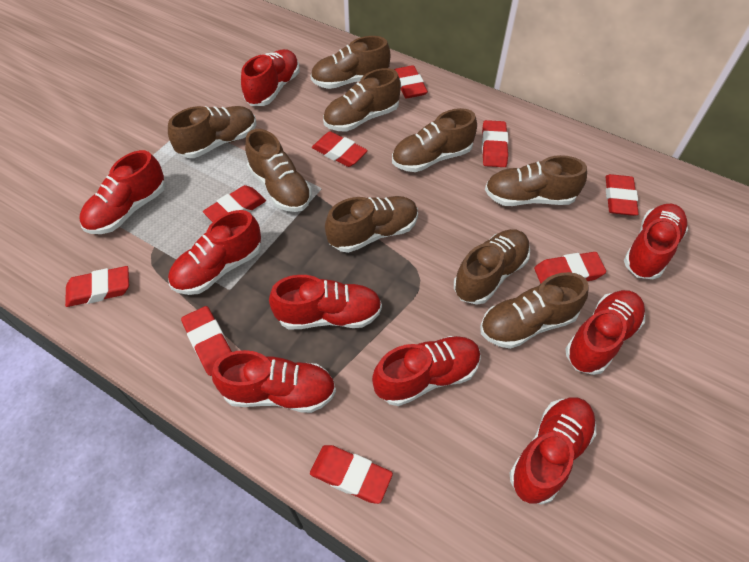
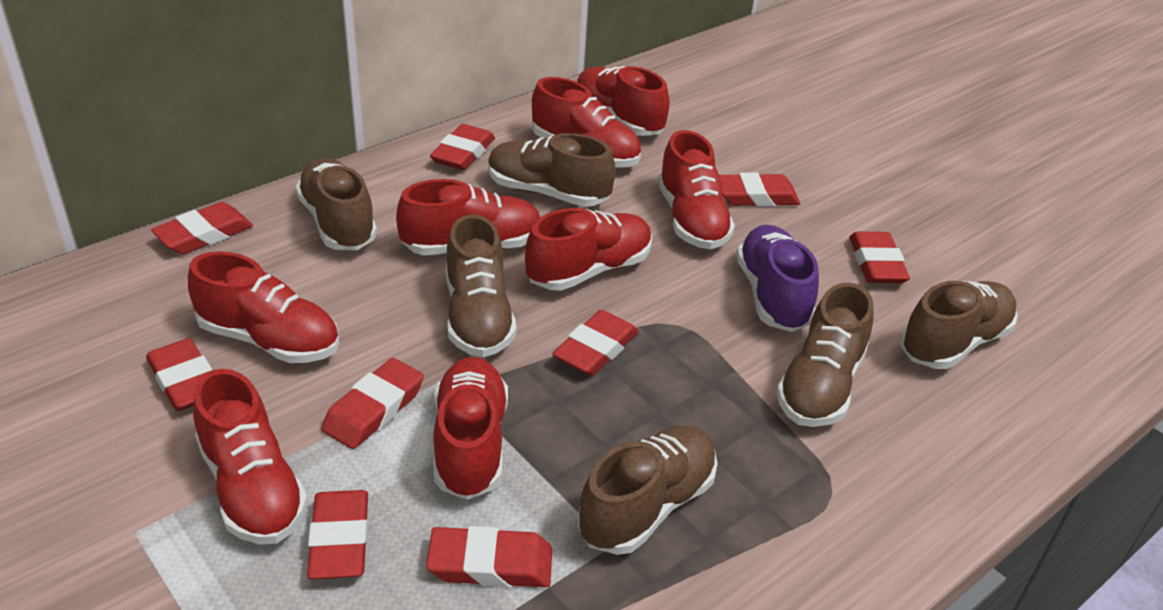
brown shoe: [168,106,256,158] [245,129,312,212] [311,36,390,89] [323,68,401,132] [325,196,418,253] [392,108,477,172] [454,229,530,305] [480,272,588,349] [485,155,587,206] = 9 -> [295,158,377,250] [446,214,516,357] [488,133,616,207] [577,425,718,555] [776,282,874,427] [900,281,1018,369] = 6
purple shoe: none = 0 -> [736,225,819,332] = 1
red shoe: [80,150,165,234] [168,210,261,295] [212,350,336,413] [241,49,300,106] [269,275,382,329] [372,336,481,406] [510,397,596,505] [566,290,645,375] [624,204,688,279] = 9 -> [188,251,339,363] [193,369,308,545] [396,179,540,256] [433,357,508,500] [525,208,652,291] [532,77,641,168] [577,66,670,136] [658,130,735,249] = 8

